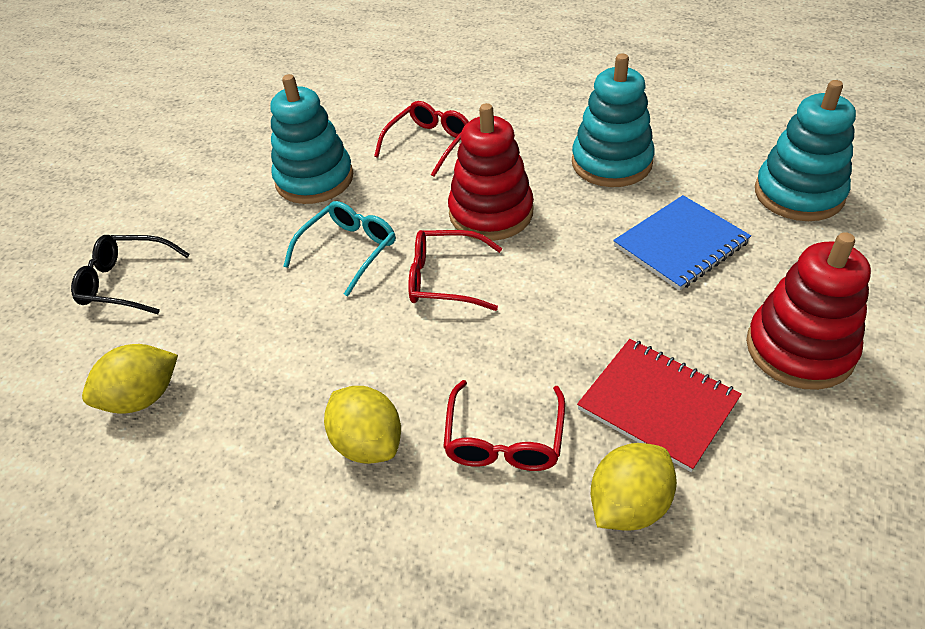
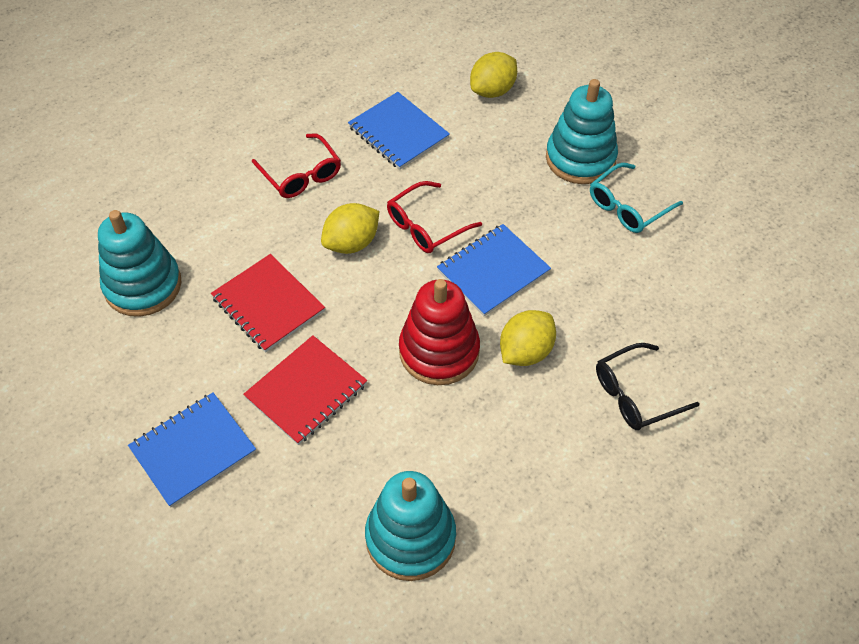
blue notebook: [613,195,751,291] = 1 -> [128,392,256,507] [348,92,450,170] [437,224,551,316] = 3
red glasses: [374,101,469,177] [408,230,502,311] [443,380,565,471] = 3 -> [252,133,341,198] [387,181,482,253] = 2
red notebook: [577,339,742,472] = 1 -> [211,254,325,352] [243,335,367,445] = 2
red stacking toy: [448,103,534,241] [746,232,871,390] = 2 -> [399,279,480,385] = 1

